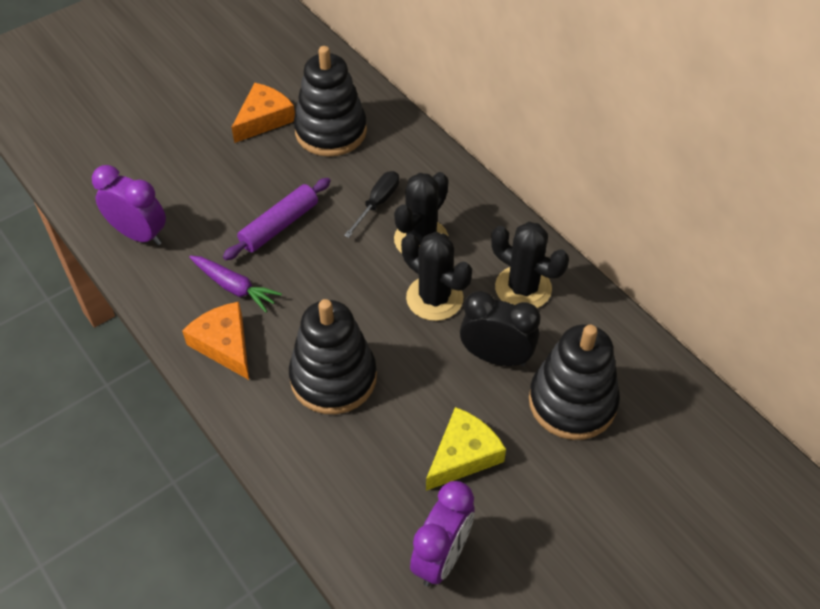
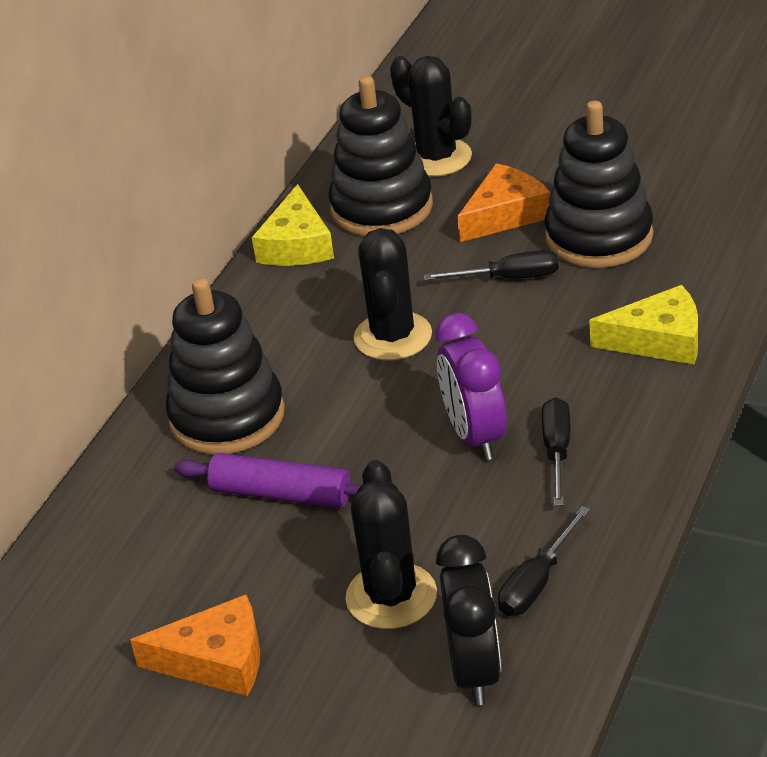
black screwdriver: [344,171,399,238] = 1 -> [424,250,559,280] [498,506,590,616] [542,398,570,506] = 3
purple carrot: [189,256,282,312] = 1 -> none = 0
purple clock: [92,165,166,245] [410,481,475,587] = 2 -> [435,313,507,460] = 1
yellow cheese: [426,407,506,491] = 1 -> [252,184,334,266] [589,285,698,365] = 2

